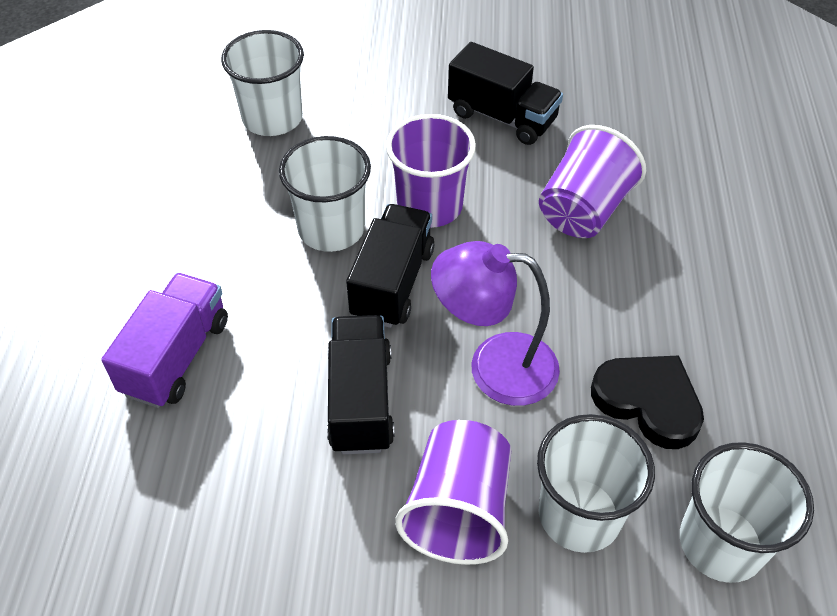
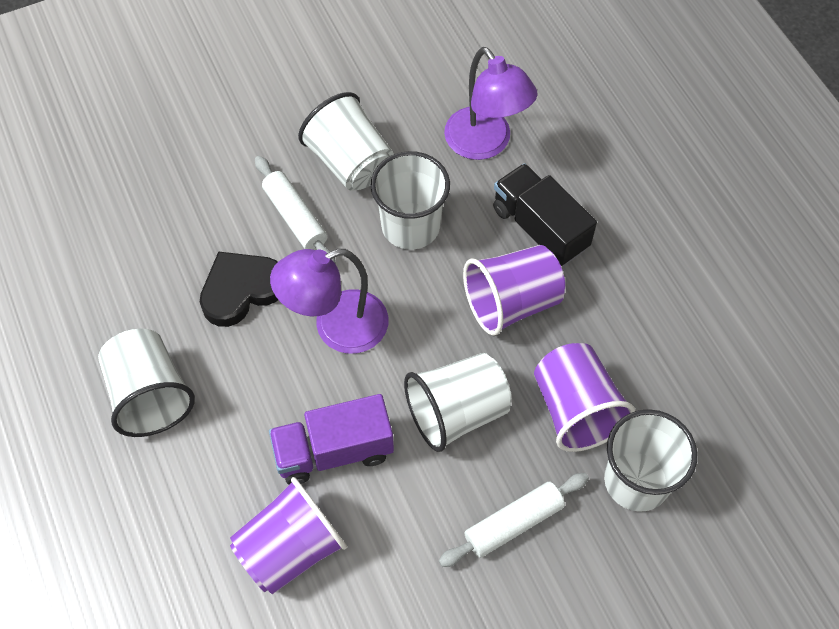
black truck: [327,315,395,455] [346,204,434,328] [448,42,563,145] = 3 -> [493,163,597,266] = 1
purple lamp: [431,241,560,406] = 1 -> [270,249,388,354] [444,47,538,160] = 2
white cup: [221,30,304,136] [279,136,371,252] [537,414,655,553] [680,442,814,583] = 4 -> [98,329,195,437] [298,92,394,191] [371,151,450,250] [404,353,511,452] [604,409,697,512] = 5
white rolling pin: none = 0 -> [255,156,336,264] [439,473,589,567] = 2

